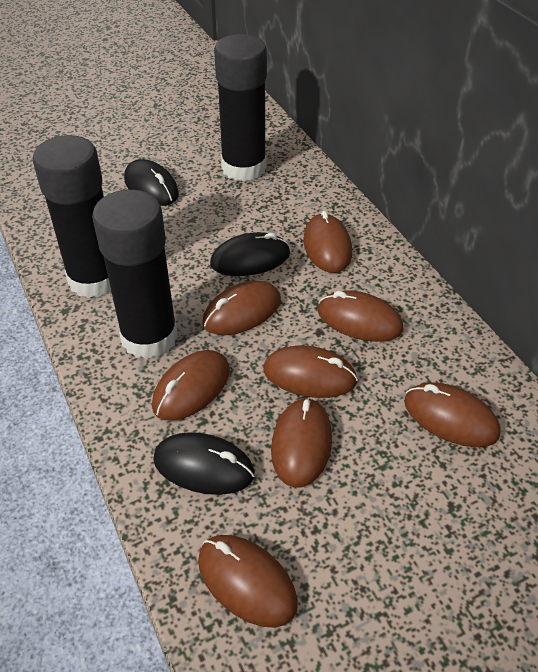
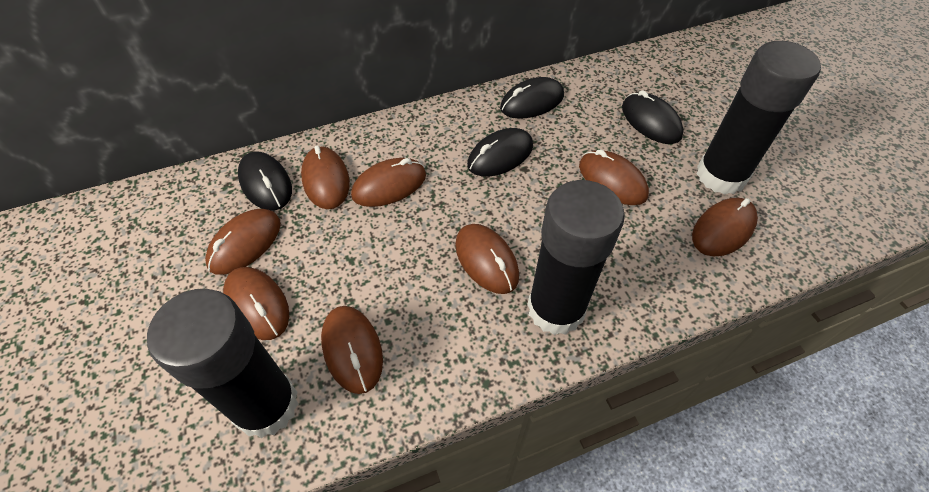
black mouse: [124,159,179,206] [153,432,255,495] [210,232,290,276] = 3 -> [238,152,292,211] [467,128,533,177] [500,77,564,119] [622,90,684,144] = 4

